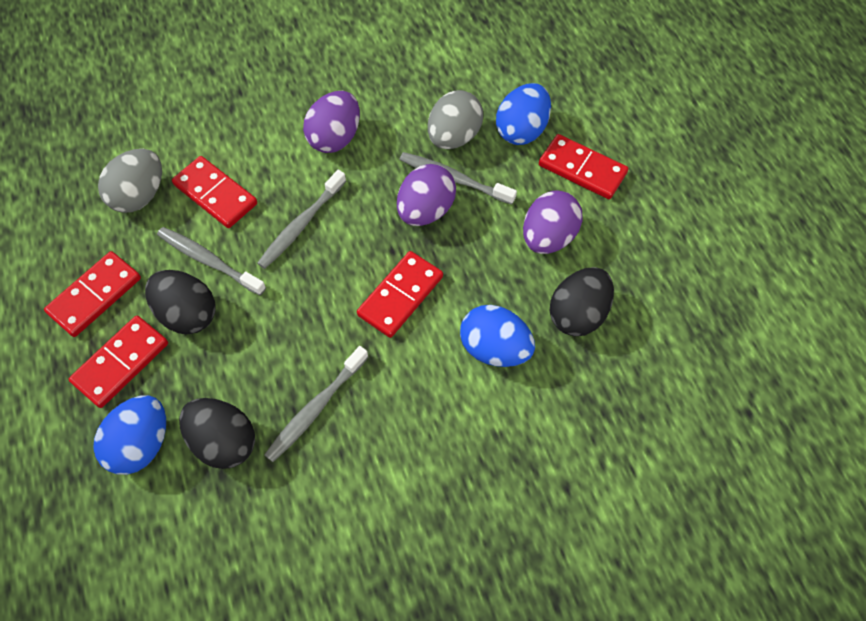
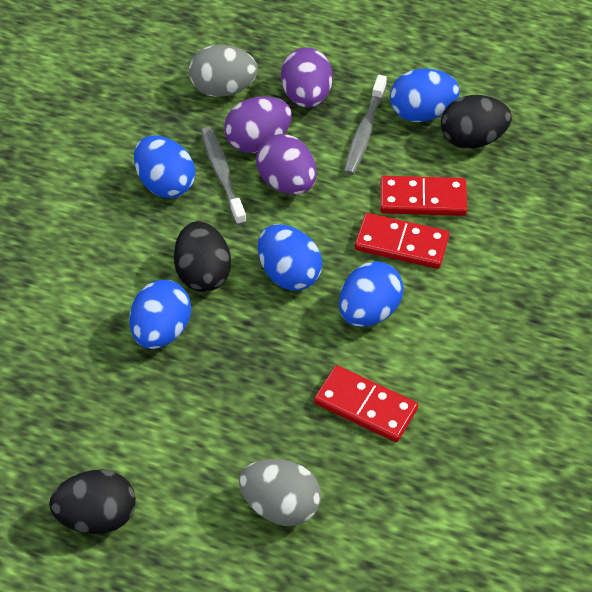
blue egg: [93,395,166,475] [460,305,535,367] [496,83,551,145] = 3 -> [130,280,191,349] [134,136,195,198] [258,225,322,291] [339,261,404,327] [390,69,460,122] = 5
grey toothbrush: [157,227,266,296] [257,170,346,269] [264,346,368,462] [399,152,517,205] = 4 -> [201,127,247,225] [344,75,387,175] = 2
red domino: [44,251,141,337] [69,316,168,408] [172,156,257,228] [357,251,443,338] [539,134,628,199] = 5 -> [314,365,418,442] [355,213,449,269] [380,176,467,216] = 3

